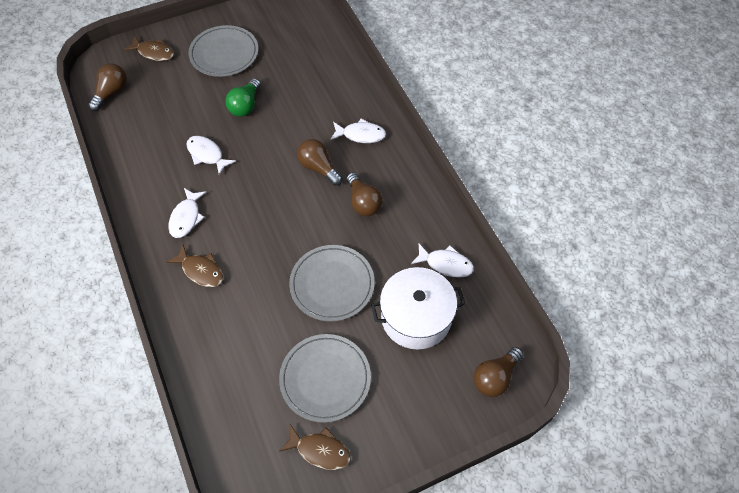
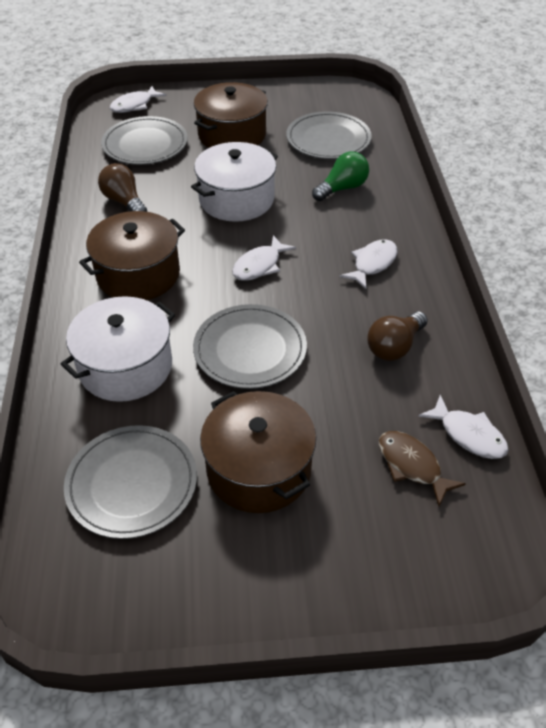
brown fish: [124,36,174,61] [166,245,223,287] [279,424,351,470] = 3 -> [379,431,466,506] = 1
brown light bulb: [88,63,127,111] [297,139,343,186] [346,172,383,216] [474,347,523,397] = 4 -> [98,163,147,212] [368,311,428,361] = 2
brown pot: none = 0 -> [79,211,185,300] [194,82,268,148] [200,391,316,513] = 3
grey plate: [188,25,258,77] [279,334,371,423] [289,245,375,322] = 3 -> [64,425,197,539] [101,116,188,165] [193,304,307,389] [286,111,372,159] = 4
white pot: [371,267,465,349] = 1 -> [61,296,175,402] [191,142,278,222] = 2

